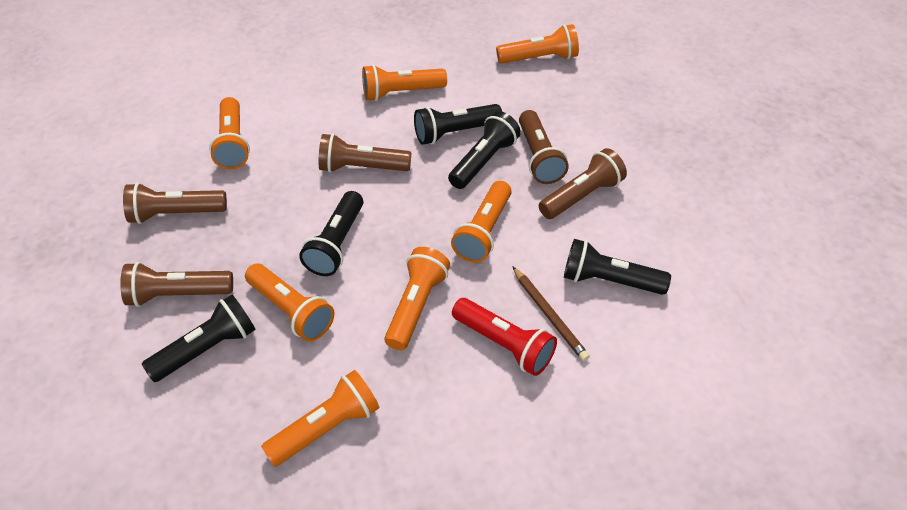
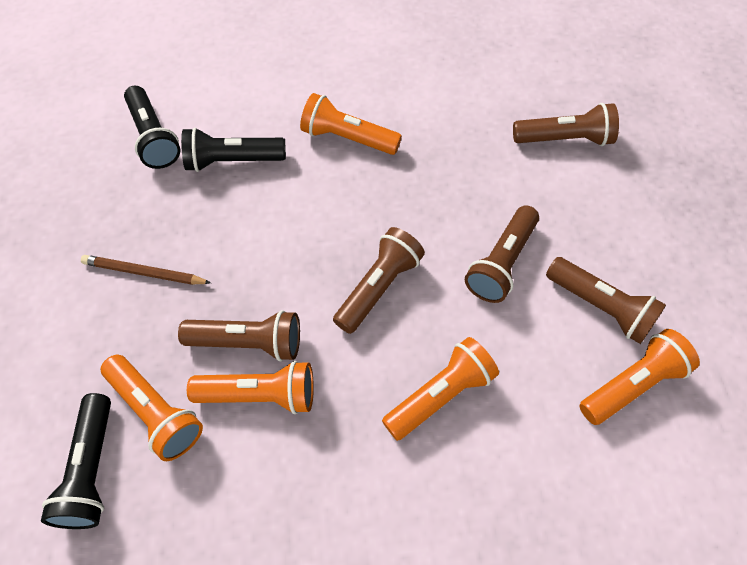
black flashlight: [142,295,256,382] [299,191,363,276] [414,104,502,145] [448,111,521,189] [564,239,671,295] = 5 -> [41,393,111,529] [124,86,180,169] [181,127,286,172] = 3
orange flashlight: [209,97,250,169] [245,263,335,341] [261,370,379,467] [362,64,447,101] [384,247,450,350] [451,181,512,263] [496,24,579,64] = 7 -> [101,355,203,461] [187,361,314,414] [300,93,402,155] [382,337,499,441] [579,329,700,425] = 5
red flashlight: [452,298,557,376] = 1 -> none = 0

